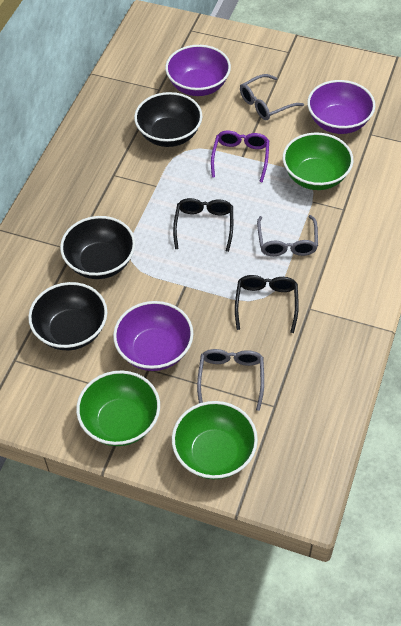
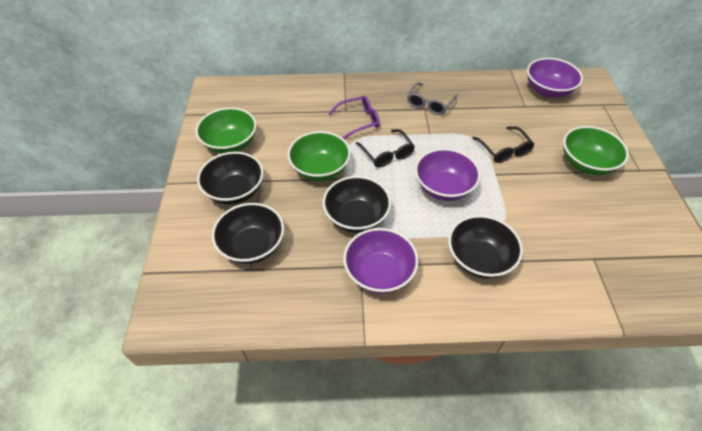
black bowl: [28,282,107,350] [60,216,135,279] [134,92,203,147] = 3 -> [197,152,264,205] [212,203,284,264] [323,176,391,233] [448,215,523,279] = 4
grey glasses: [197,349,264,411] [240,74,304,120] [257,215,318,256] = 3 -> [407,82,457,115] = 1

